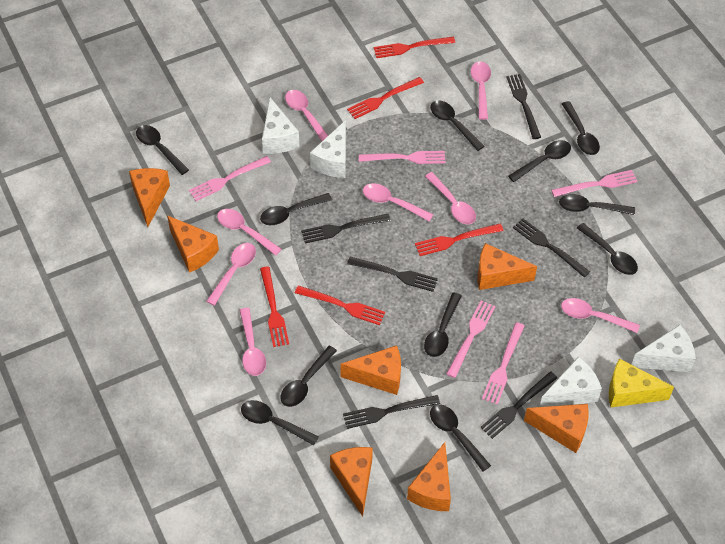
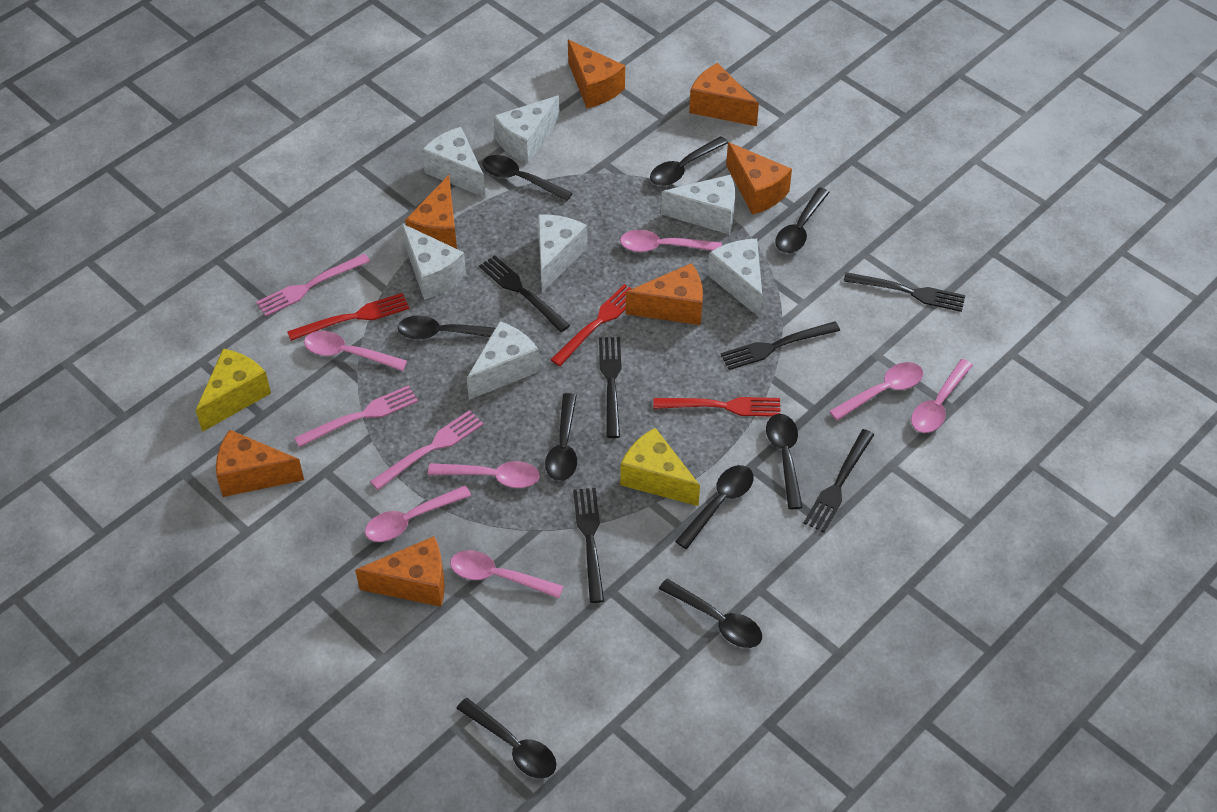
black spoon: [136,125,189,175] [241,400,319,445] [260,193,332,225] [281,345,337,407] [424,292,462,357] [430,100,484,151] [430,404,491,472] [508,140,571,182] [559,194,635,215] [562,101,600,155] [577,223,638,275] = 11 -> [398,315,495,340] [456,698,557,778] [482,155,572,201] [545,393,577,481] [650,136,728,186] [659,579,762,648] [675,465,754,549] [766,414,803,509] [775,187,830,253] = 9
pink fork: [189,156,271,201] [359,151,445,164] [446,300,496,378] [482,322,525,405] [551,170,637,197] = 5 -> [256,254,370,316] [294,385,418,448] [370,410,484,490] = 3
pink spoon: [206,243,256,306] [217,209,282,256] [239,308,266,376] [285,90,328,141] [363,183,434,222] [425,172,476,224] [471,61,491,120] [561,298,640,333] = 8 -> [304,331,407,371] [365,486,471,542] [428,461,540,488] [450,550,564,598] [620,230,722,252] [829,362,923,421] [911,359,973,433] = 7
red fork: [260,266,289,347] [295,285,385,325] [347,77,424,119] [374,37,455,58] [415,224,503,256] = 5 -> [287,293,409,341] [550,284,631,366] [653,397,781,416] = 3
white cheese: [262,97,299,154] [310,120,346,178] [540,356,602,407] [631,325,696,372] = 4 -> [402,224,466,300] [422,127,486,198] [467,321,540,400] [494,96,560,164] [538,214,587,293] [661,175,735,234] [708,239,762,318] = 7
yellow cheese: [609,359,674,408] = 1 -> [196,349,271,432] [620,428,700,506] = 2

